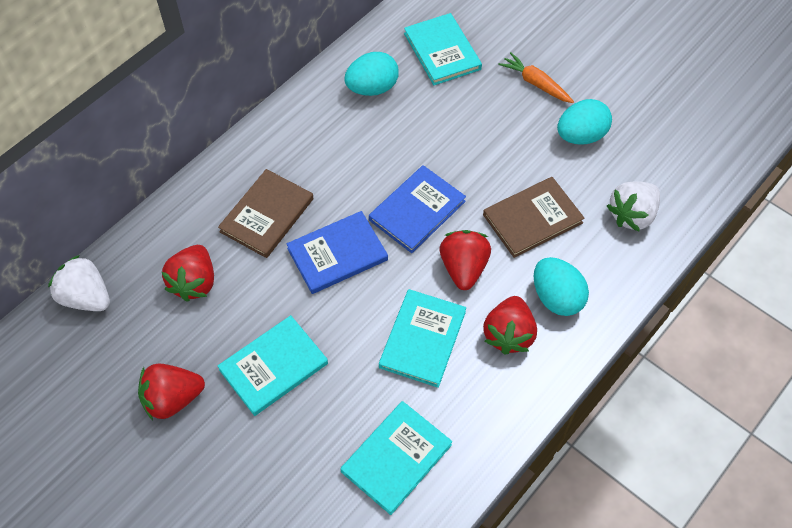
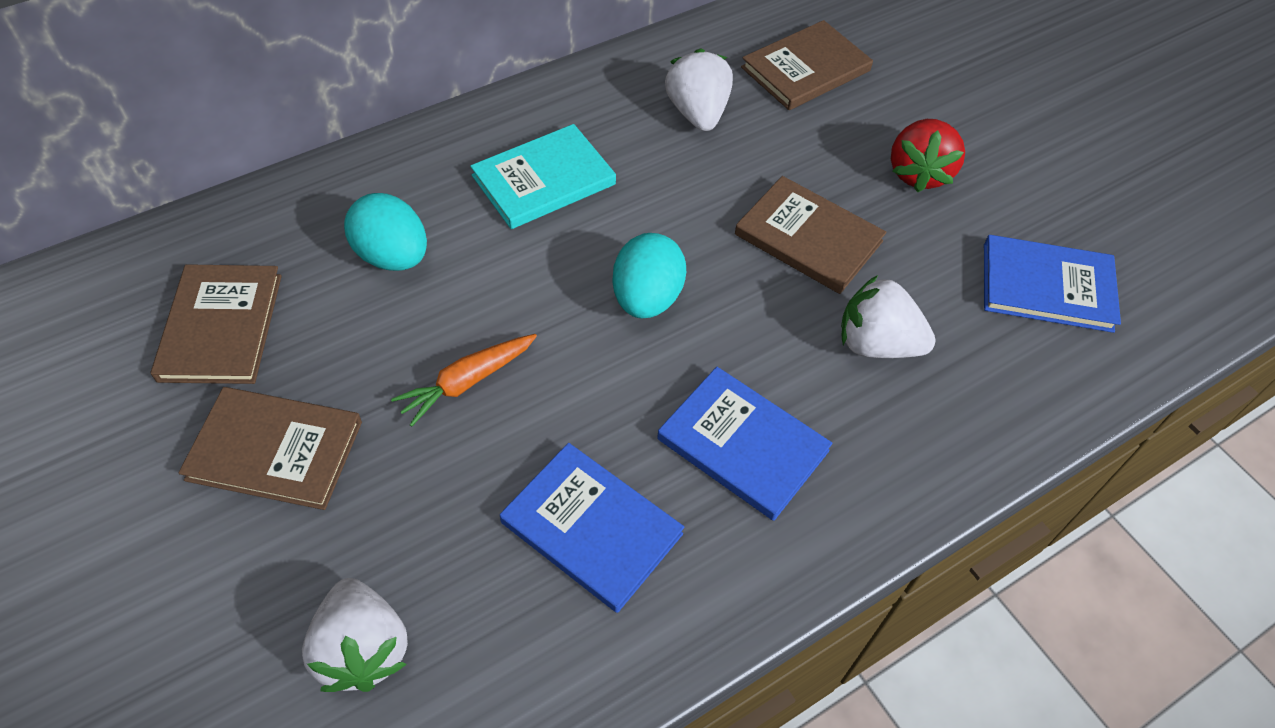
blue book: [286,211,388,294] [369,165,466,253] = 2 -> [500,443,684,613] [657,367,832,521] [984,235,1121,333] = 3
brown book: [218,169,314,258] [483,177,585,258] = 2 -> [151,264,282,384] [179,387,362,510] [735,176,886,294] [741,20,873,110] = 4
red strawberry: [138,364,205,420] [162,245,214,302] [440,230,491,290] [483,296,537,355] = 4 -> [891,119,965,193] = 1
turquoise book: [218,315,328,416] [340,401,452,515] [379,289,466,388] [404,13,482,85] = 4 -> [470,124,616,229] = 1
turquoise egg: [344,52,399,96] [534,257,589,316] [557,99,612,145] = 3 -> [344,193,427,271] [612,233,686,318] = 2
white strawberry: [48,255,110,311] [607,181,660,231] = 2 -> [302,578,408,692] [665,49,733,131] [841,275,936,358] = 3

